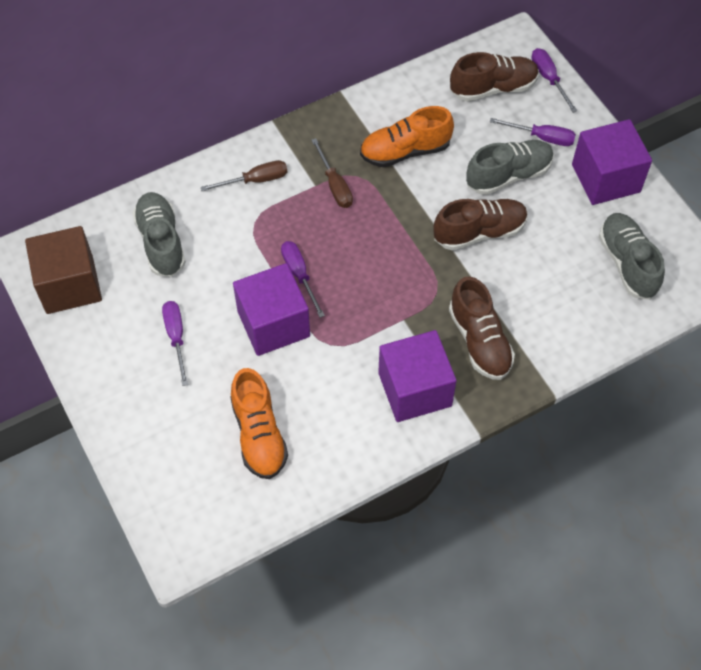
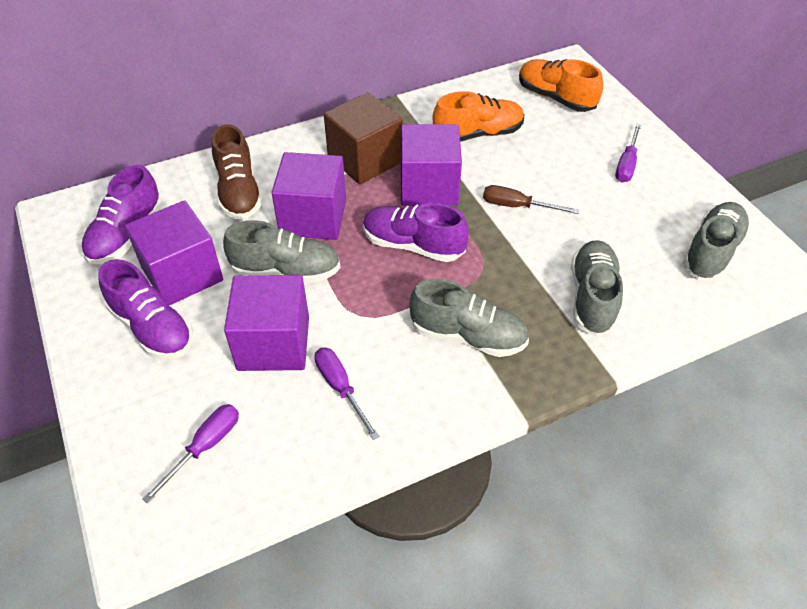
brown screwdriver: [201,160,287,191] [311,138,353,208] = 2 -> [483,185,579,214] = 1
brown shoe: [433,199,528,250] [449,276,515,380] [450,52,539,101] = 3 -> [212,124,263,220] = 1
grey shoe: [132,192,186,277] [466,140,554,195] [599,213,665,300] = 3 -> [223,220,340,283] [409,279,529,357] [571,240,623,336] [683,202,750,281] = 4
purple cube: [233,263,310,356] [378,330,457,422] [572,119,652,205] = 3 -> [125,200,223,306] [224,275,309,371] [271,152,346,240] [401,124,462,206] = 4
purple screwdriver: [162,301,188,386] [281,241,325,318] [490,118,576,146] [532,48,577,113] = 4 -> [142,404,239,504] [314,348,379,440] [615,123,642,182] = 3
purple shoe: none = 0 -> [81,165,162,264] [98,259,193,359] [363,203,469,262] = 3

